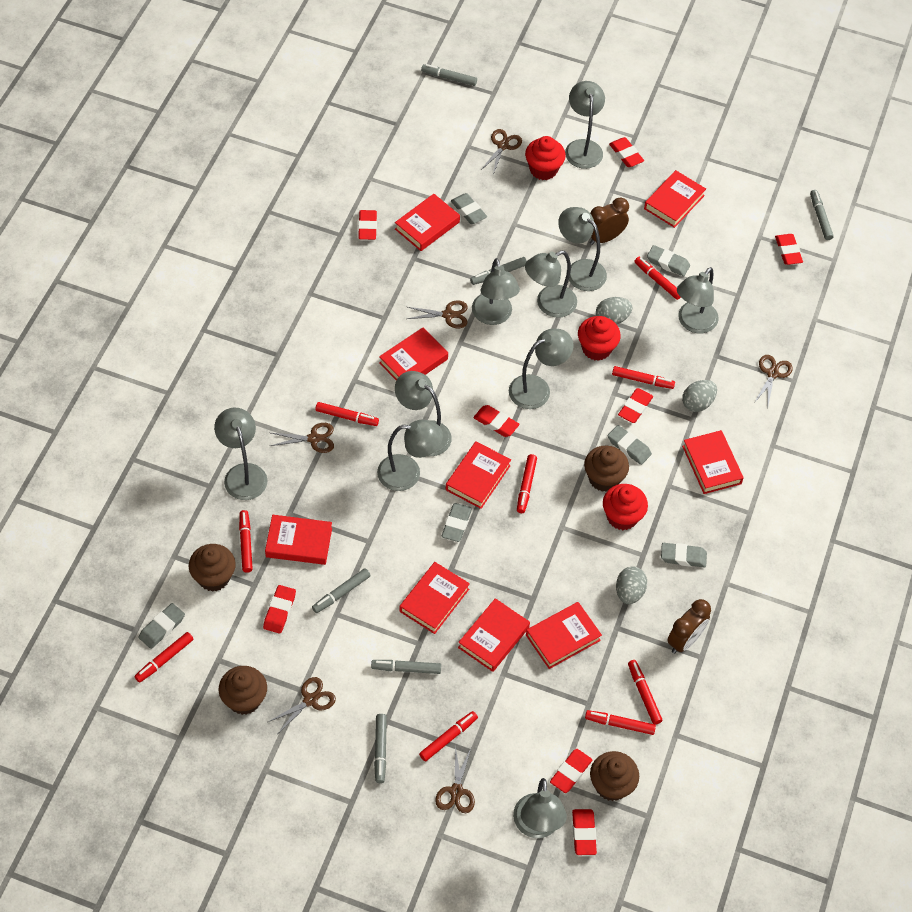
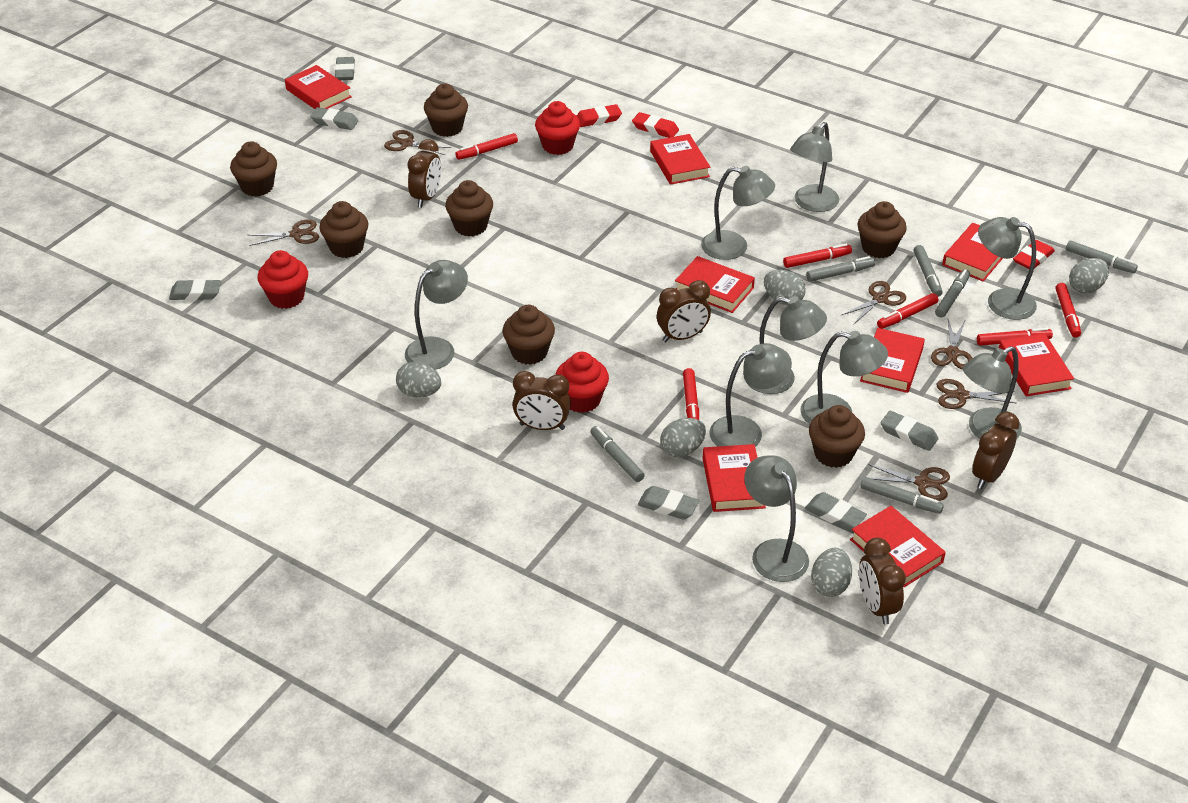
brown clock: [590,197,629,245] [667,599,711,654] = 2 -> [407,139,441,208] [512,371,571,430] [657,280,711,342] [859,538,906,624] [972,412,1019,489] = 5
brown cupcake: [189,544,236,592] [219,666,267,715] [584,445,629,492] [590,751,639,801] = 4 -> [230,141,277,197] [319,201,368,258] [424,84,468,137] [445,180,493,236] [503,305,555,365] [809,405,865,468] [858,201,907,258] = 7
grey egg: [596,297,633,324] [616,567,647,604] [682,380,717,412] = 3 -> [396,362,441,397] [660,418,706,457] [764,270,806,305] [811,548,852,597] [1069,258,1109,294] = 5
grey lamp: [214,408,268,500] [377,420,443,491] [395,371,452,456] [472,258,520,325] [509,329,573,409] [513,778,567,838] [525,251,577,318] [558,207,607,291] [565,81,605,169] [677,267,719,333] = 10 -> [405,260,468,370] [701,166,775,260] [709,343,792,447] [744,455,809,582] [746,296,827,394] [790,122,839,212] [800,331,888,425] [963,346,1022,439] [978,217,1037,320] = 9
red book: [265,515,332,565] [379,328,448,381] [395,194,460,251] [399,562,470,634] [446,441,511,509] [458,598,530,672] [526,602,602,669] [644,170,706,228] [682,430,744,494] = 9 -> [285,65,352,109] [650,134,710,185] [675,256,755,313] [703,444,766,512] [850,506,946,587] [860,328,925,393] [942,223,1003,282] [999,333,1074,396] = 8
red eraser: [263,585,296,634] [358,210,377,240] [473,405,520,437] [550,749,592,793] [572,809,597,855] [609,137,644,167] [618,388,653,423] [775,234,803,265] = 8 -> [577,104,622,127] [632,112,679,138] [1013,240,1055,269] = 3
red marker: [134,632,193,683] [239,510,253,573] [315,402,379,426] [419,711,478,761] [517,454,537,513] [585,710,656,735] [612,366,675,389] [628,660,663,725] [634,257,681,300] = 9 -> [456,133,518,160] [683,368,699,420] [783,244,852,268] [877,293,938,329] [977,328,1053,346] [1055,283,1081,338] = 6

